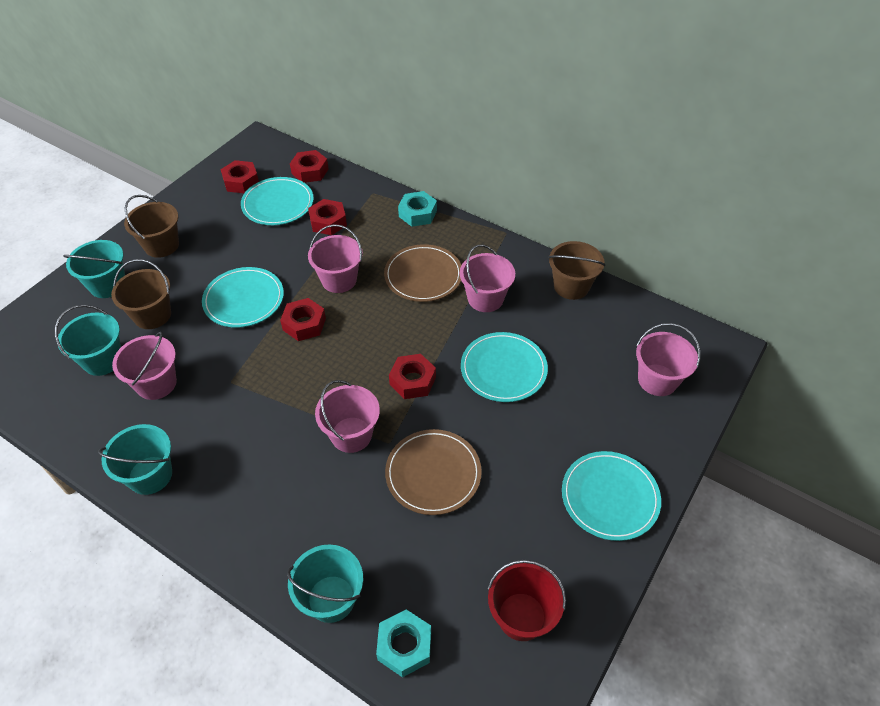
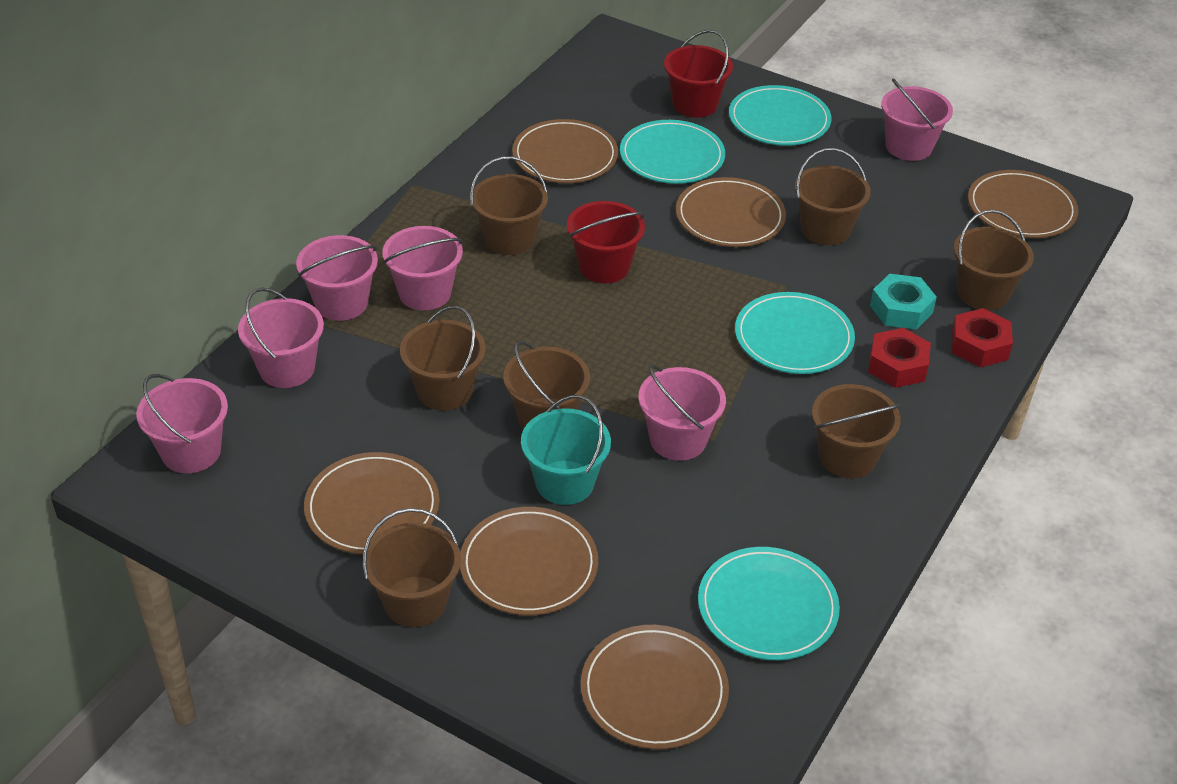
brown bucket: [111,259,171,329] [124,195,179,258] [548,241,605,300] = 3 -> [363,508,461,627] [400,306,486,410] [470,156,548,255] [503,341,590,429] [795,148,871,245] [812,384,902,478] [954,210,1034,310] = 7
brown plate: [384,244,461,302] [385,429,482,515] = 2 -> [304,452,440,554] [460,507,598,616] [512,119,618,183] [581,625,729,749] [676,177,786,247] [968,170,1078,238] = 6
pink bucket: [112,332,177,400] [308,224,363,293] [315,380,380,453] [460,245,515,312] [636,323,700,396] = 5 -> [136,374,228,473] [238,287,324,388] [296,235,378,321] [382,226,463,310] [638,365,726,461] [881,79,953,161] = 6
red bucket: [488,560,566,641] = 1 -> [567,201,645,283] [664,30,733,118] = 2
red nut: [221,160,259,193] [280,298,326,341] [290,150,329,183] [308,199,347,235] [389,354,436,399] = 5 -> [868,328,931,388] [951,308,1013,368] = 2
turquoise bucket: [55,305,121,376] [63,240,125,298] [98,424,172,495] [287,544,363,623] = 4 -> [521,395,611,505] = 1
turquoise nut: [376,610,431,678] [398,191,437,227] = 2 -> [870,274,937,329] = 1

